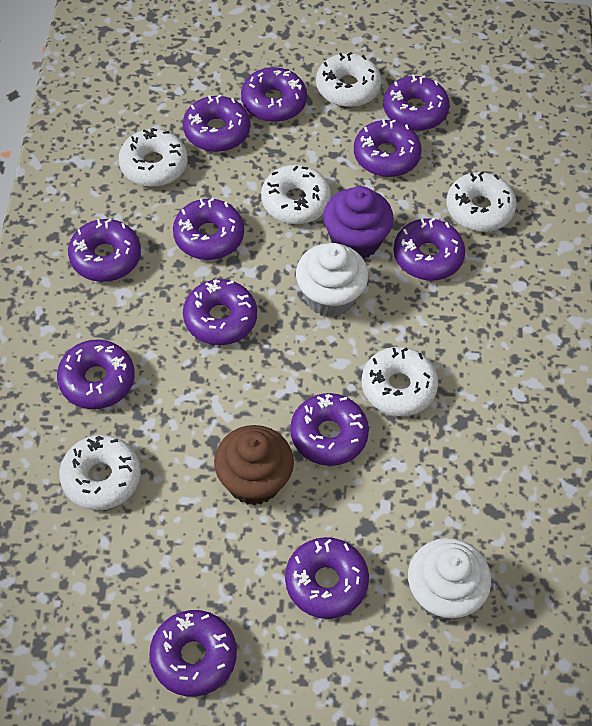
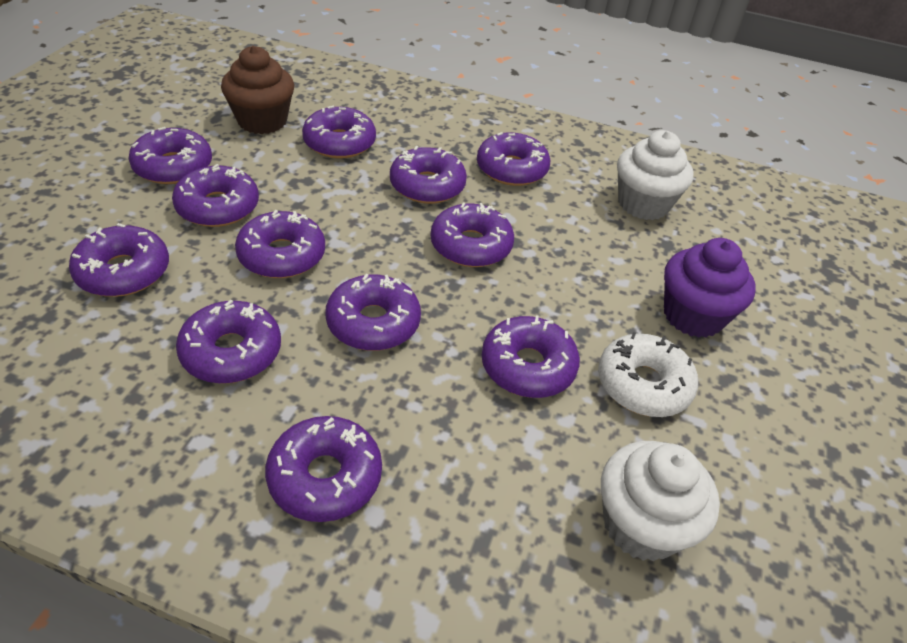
white donut: [59,435,141,511] [119,128,188,187] [261,165,331,224] [316,52,381,107] [362,347,438,416] [446,171,517,232] = 6 -> [598,332,698,417] = 1

